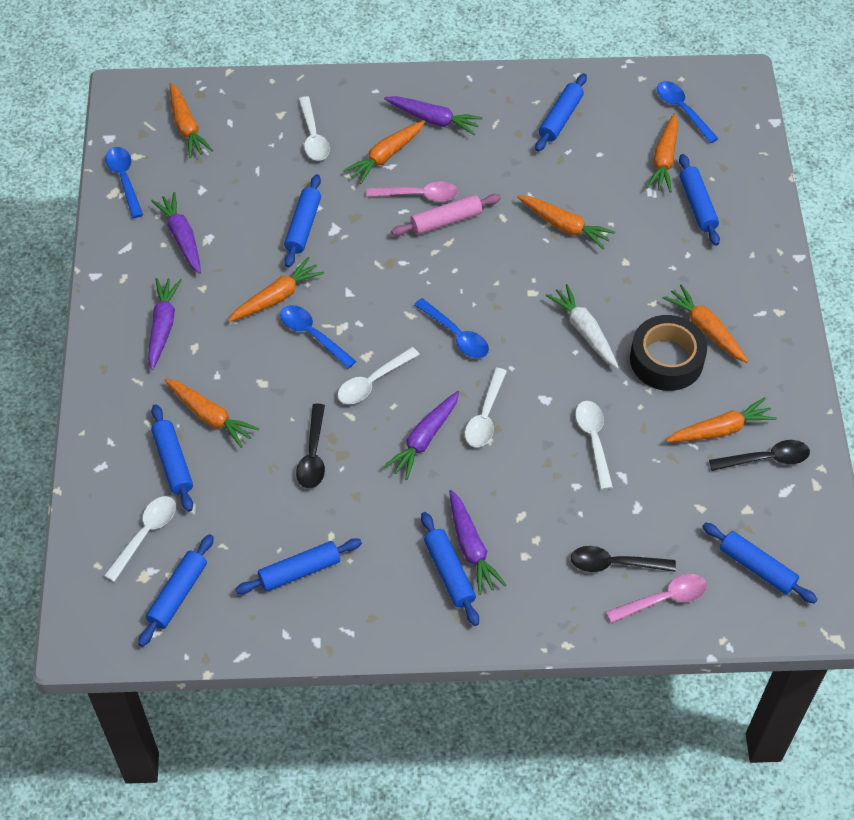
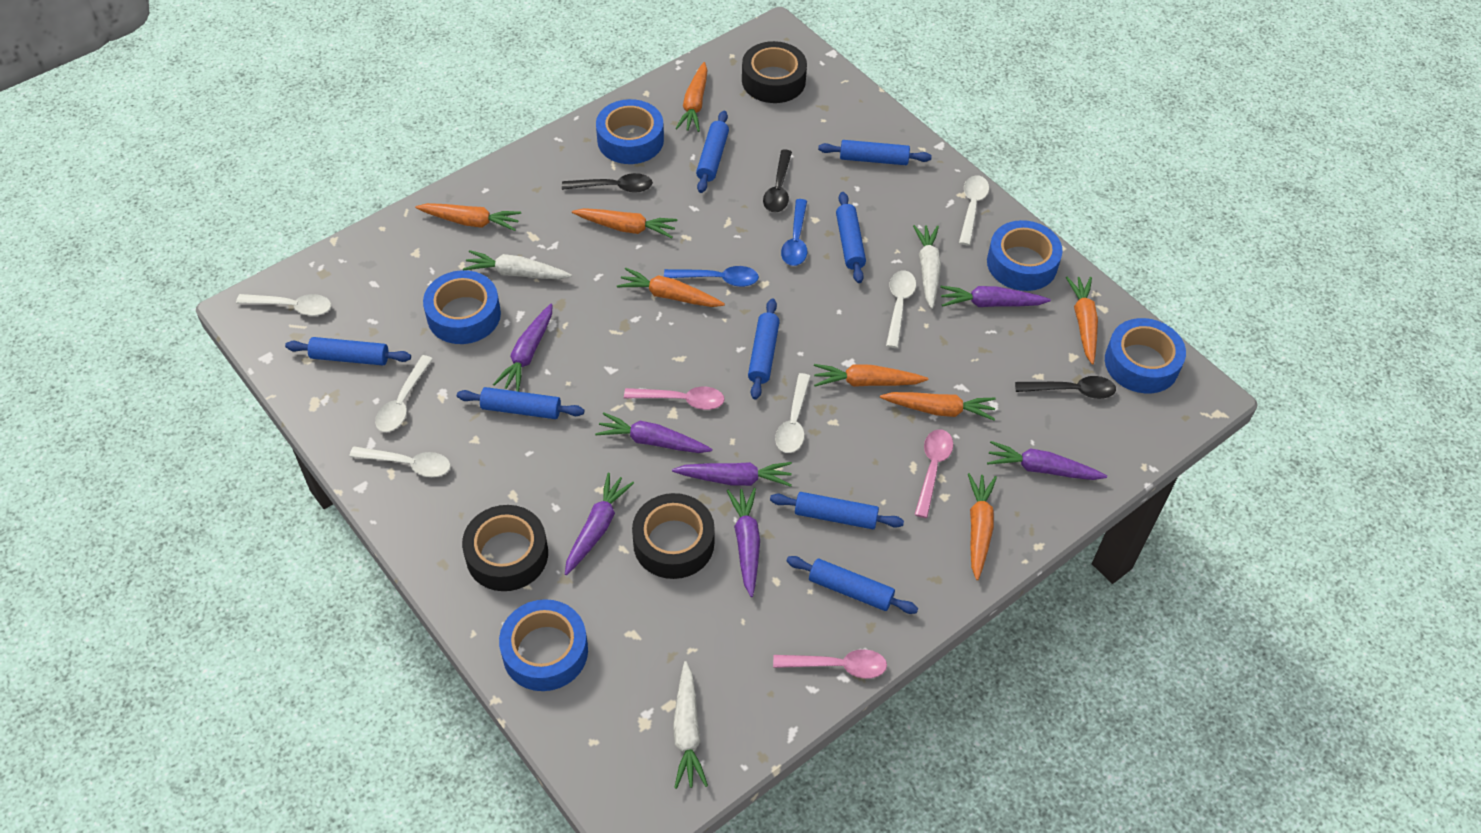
black tape: [630,315,707,391] = 1 -> [462,505,548,591] [632,493,715,579] [742,41,807,103] = 3
blue spoon: [105,147,143,218] [280,305,356,369] [414,298,489,358] [657,81,719,143] = 4 -> [664,266,759,287] [781,199,807,266] = 2
blue tape: none = 0 -> [423,270,501,344] [499,599,588,691] [596,99,664,164] [987,220,1063,291] [1105,318,1186,393] = 5
pink rolling pin: [391,194,501,236] = 1 -> none = 0
pink spoon: [367,181,458,202] [606,574,707,623] = 2 -> [624,387,725,410] [773,649,887,679] [914,429,953,518] = 3
purple carrot: [148,278,182,370] [151,192,201,274] [384,96,483,135] [384,391,459,480] [449,490,506,595] = 5 -> [493,304,553,392] [565,473,634,575] [595,412,712,453] [672,462,792,487] [727,488,760,597] [940,286,1051,307] [987,441,1107,480] = 7
white carrot: [546,284,618,368] = 1 -> [463,250,572,279] [673,661,708,789] [913,225,941,309] = 3
white spoon: [104,496,176,582] [299,96,330,161] [338,347,420,404] [465,368,507,447] [575,401,613,490] = 5 -> [236,294,331,316] [349,446,451,477] [375,355,433,432] [775,373,811,453] [886,271,916,348] [959,175,989,246] = 6

